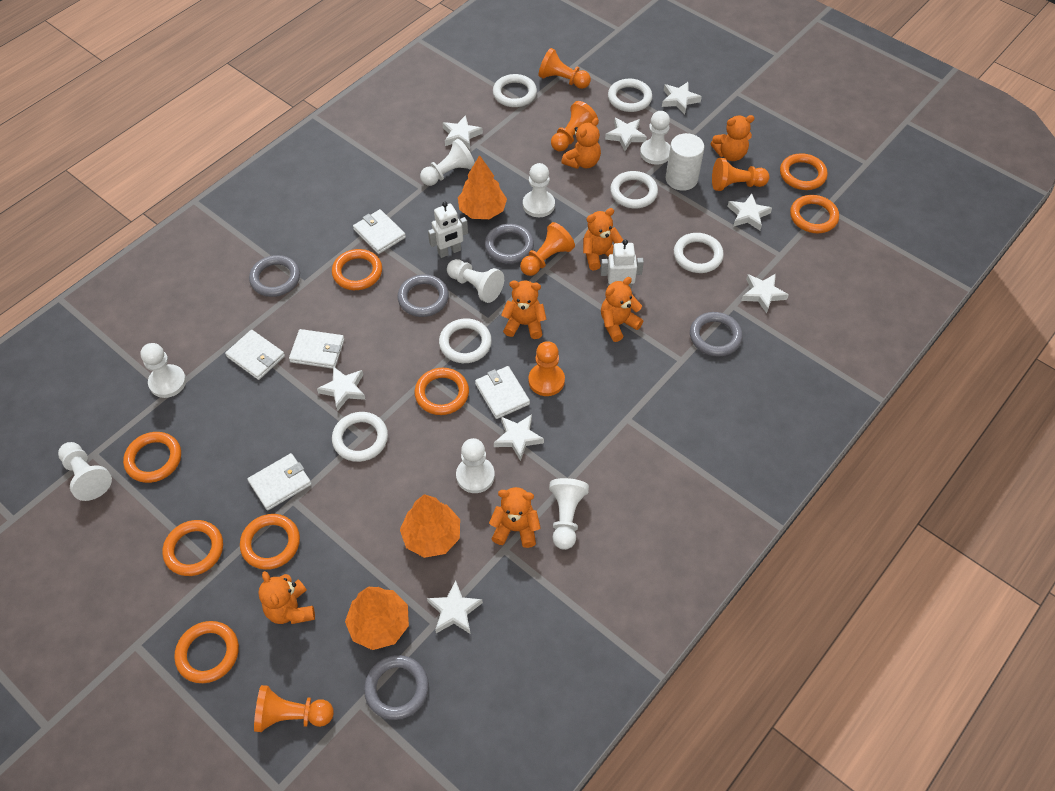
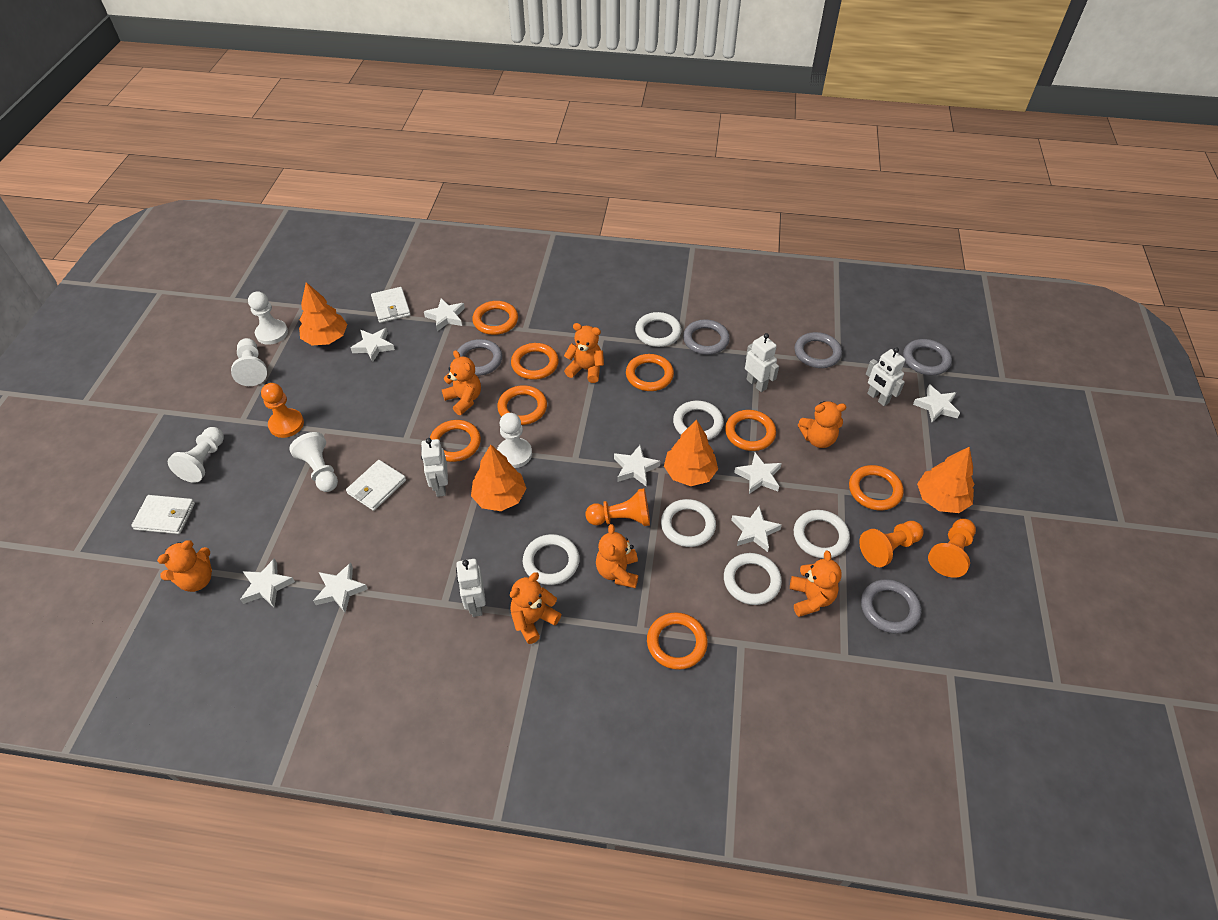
orange pawn: [254,685,334,732] [520,222,575,276] [528,341,565,396] [538,48,591,89] [551,101,598,151] [712,158,770,191] = 6 -> [261,383,304,438] [585,488,650,526] [859,521,924,567] [928,519,976,578] = 4
orange tree: [345,587,409,650] [400,494,460,558] [458,155,507,219] = 3 -> [299,282,347,345] [471,445,527,511] [664,419,718,486] [917,447,975,513] = 4
white cylinder: [666,133,704,191] = 1 -> none = 0
white pawn: [58,442,112,501] [140,343,186,398] [420,139,475,186] [447,259,504,303] [456,438,495,493] [523,163,555,217] [549,478,589,550] [640,111,670,165] = 8 -> [168,427,224,483] [231,338,267,386] [248,291,288,345] [289,432,338,492] [497,413,532,468] = 5
white robot: [428,202,468,258] [600,240,644,291] = 2 -> [421,438,448,497] [456,559,486,617] [745,333,779,392] [866,347,905,406] = 4
white wallet: [225,330,285,380] [247,453,312,511] [289,329,344,369] [353,209,406,254] [475,366,530,419] = 5 -> [131,495,195,534] [346,460,406,511] [371,287,411,323] = 3

